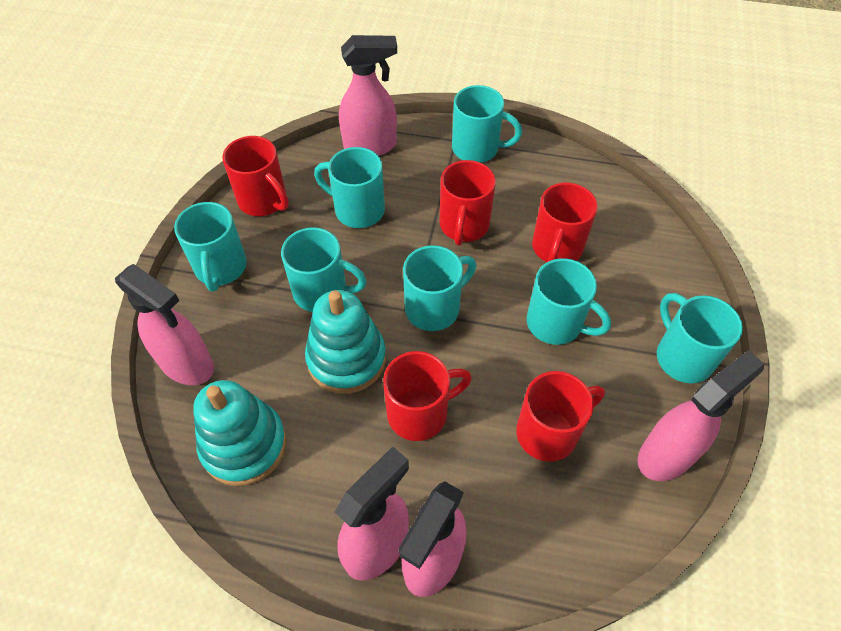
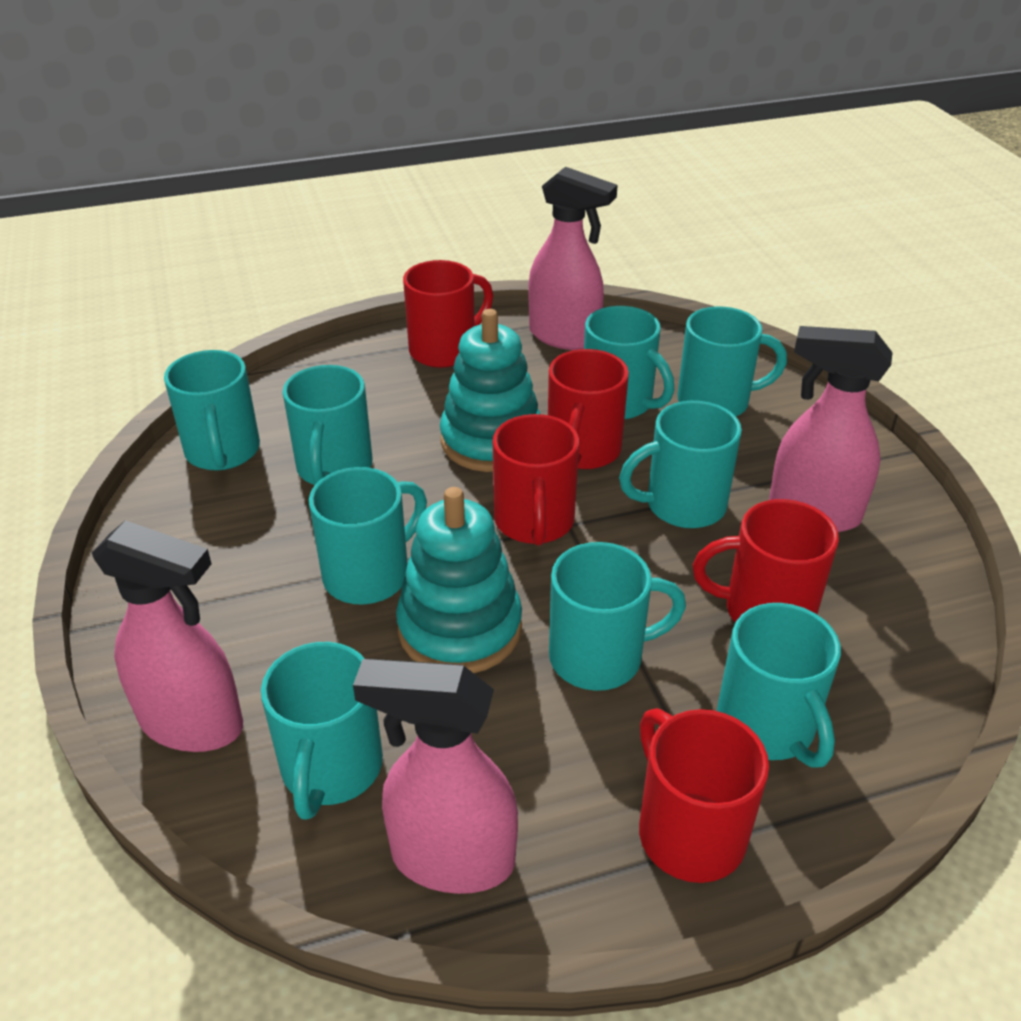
pink spray bottle: [115,264,214,385] [335,446,409,580] [339,35,397,156] [399,481,467,597] [638,350,764,481] = 5 -> [92,520,243,752] [353,659,518,894] [529,167,618,350] [769,326,893,532] = 4
turquoise mug: [174,202,247,291] [281,227,367,312] [314,147,385,228] [403,245,476,331] [452,85,522,163] [527,258,611,345] [657,293,743,383] = 7 -> [164,350,260,471] [261,642,383,819] [283,365,373,485] [309,467,427,604] [549,542,686,691] [584,306,674,419] [619,401,742,528] [678,306,787,416] [717,603,841,768] = 9

